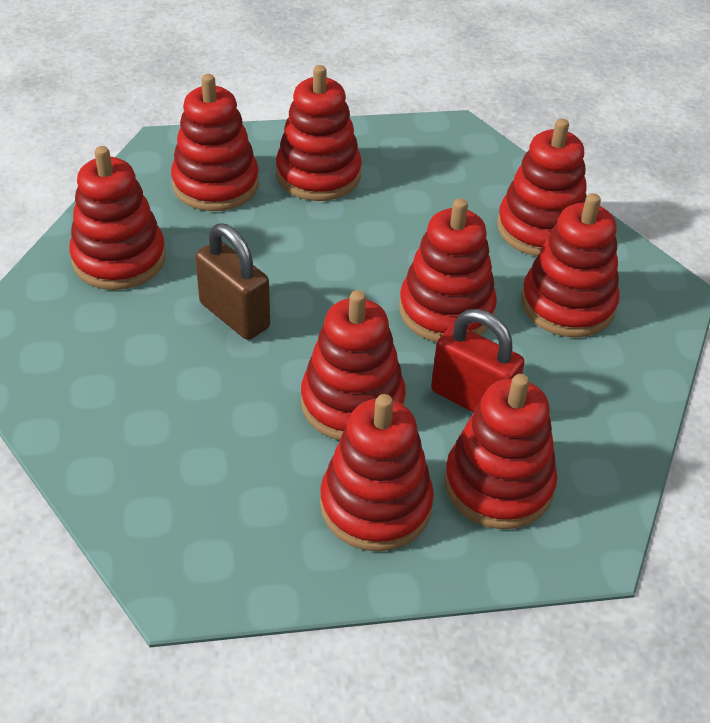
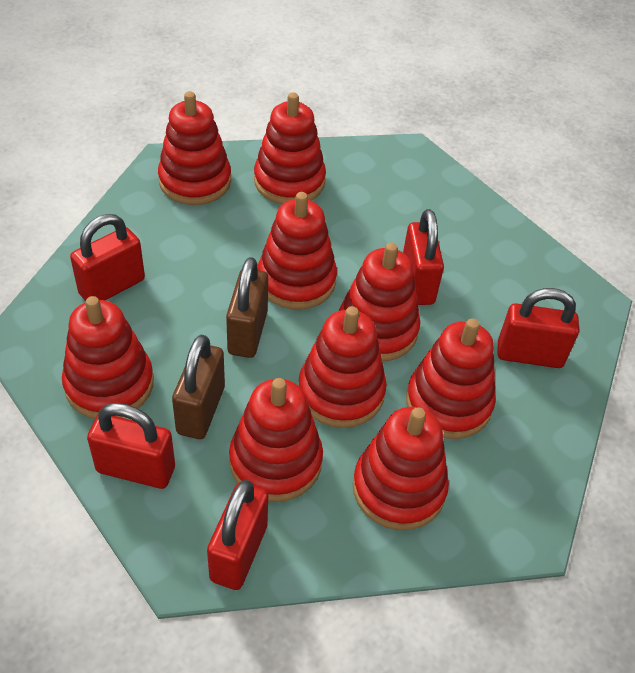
brown padlock: [195,223,270,340] = 1 -> [172,335,225,439] [226,257,268,358] = 2
red padlock: [431,309,525,412] = 1 -> [70,214,145,301] [87,403,175,489] [207,480,268,590] [403,209,444,305] [498,288,579,368] = 5

